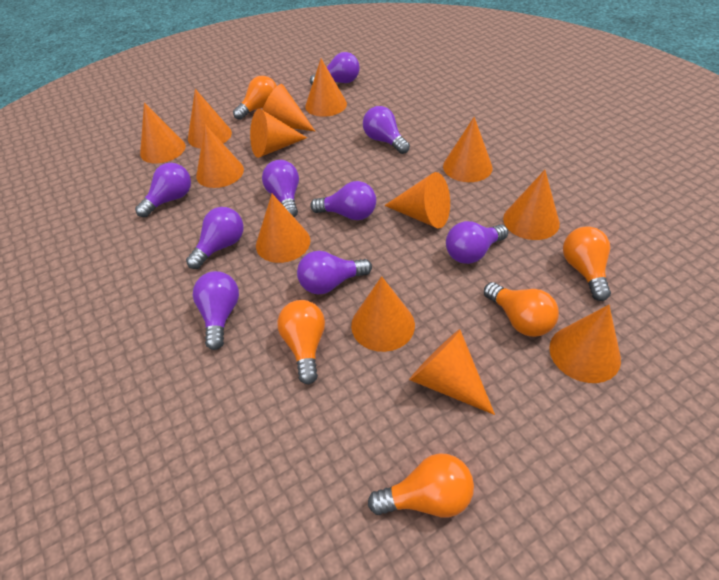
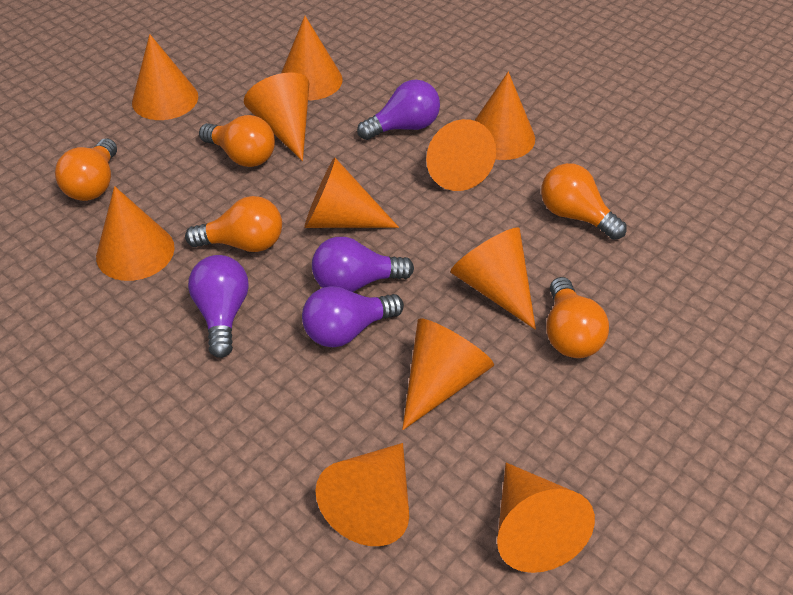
orange cone: [140,103,186,163] [188,89,232,149] [196,125,244,188] [250,109,307,158] [256,194,311,263] [262,84,315,131] [305,59,347,117] [351,276,415,352] [384,172,450,228] [409,329,495,415] [443,117,493,182] [503,170,560,240] [549,305,621,383] = 13 -> [96,186,175,281] [132,34,198,120] [244,72,309,161] [281,16,343,100] [304,157,399,228] [316,443,409,546] [402,318,494,430] [426,119,496,191] [450,227,536,330] [474,72,535,160] [497,463,595,573] = 11
purple light bulb: [135,163,191,217] [186,207,244,269] [193,271,239,350] [262,160,299,217] [297,251,372,294] [310,52,360,84] [310,181,376,220] [363,106,410,154] [446,221,508,264] = 9 -> [188,255,249,358] [302,286,404,347] [312,237,414,292] [357,79,440,140] = 4

